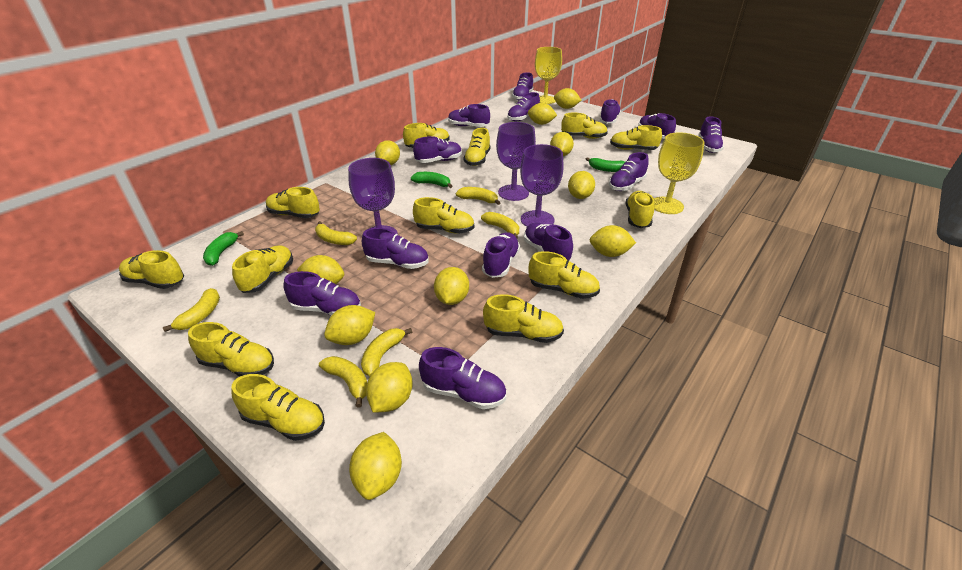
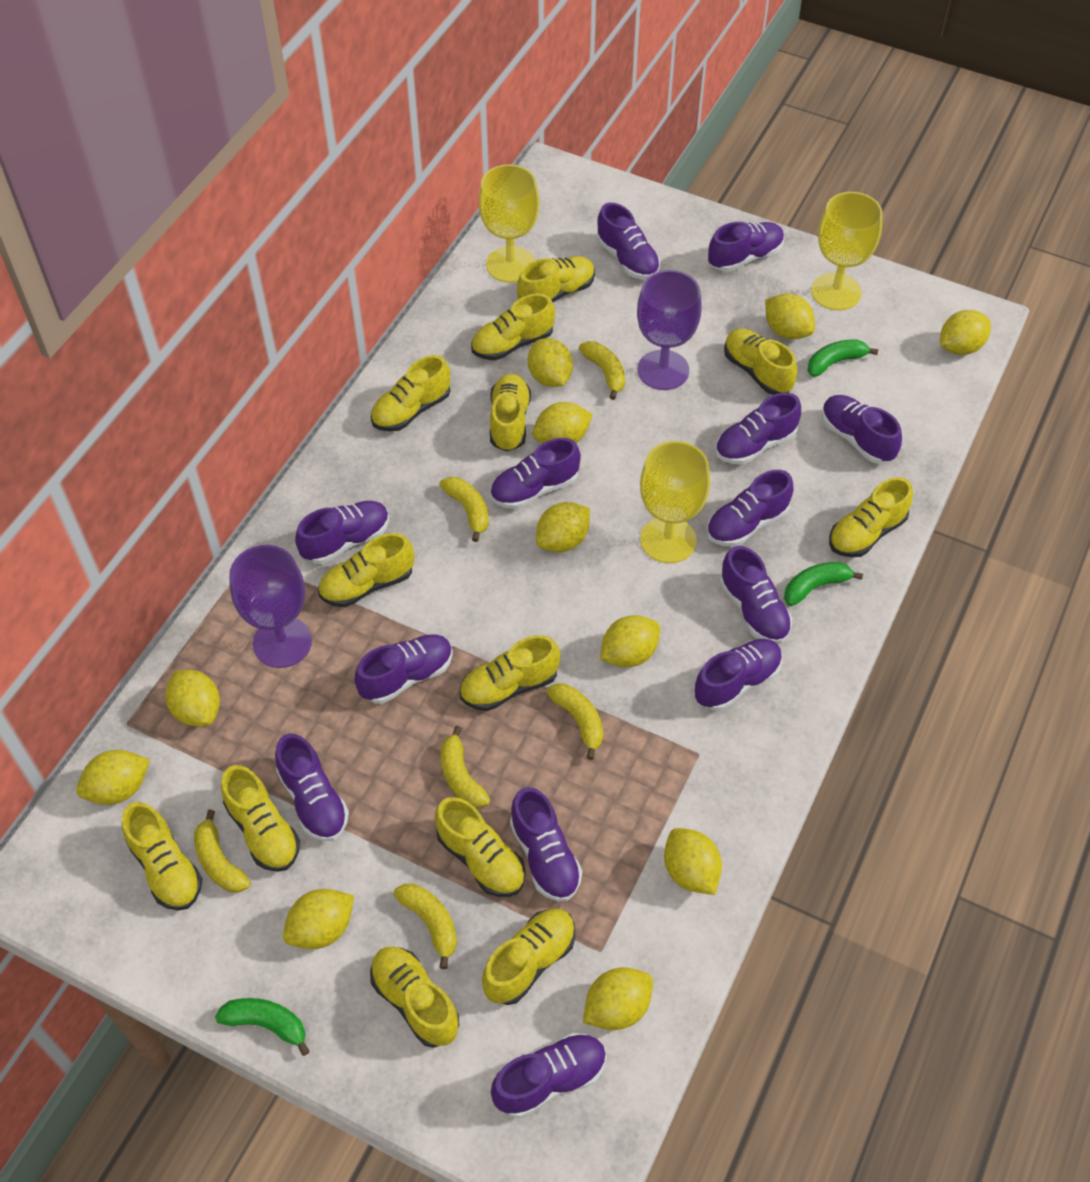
purple goblet: [348,158,398,236] [496,122,536,201] [520,144,563,227] = 3 -> [229,545,312,668] [637,270,702,390] = 2
yellow goblet: [535,47,562,104] [654,132,705,214] = 2 -> [479,164,540,283] [640,441,710,563] [811,192,883,310] = 3

